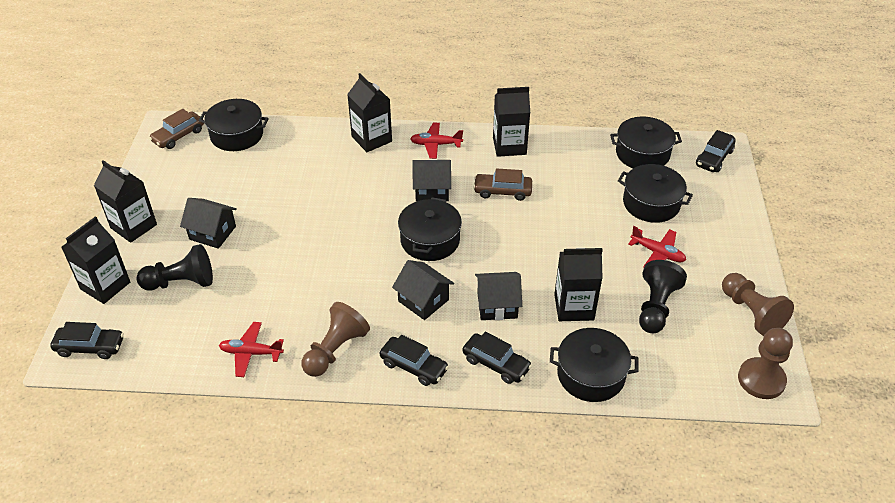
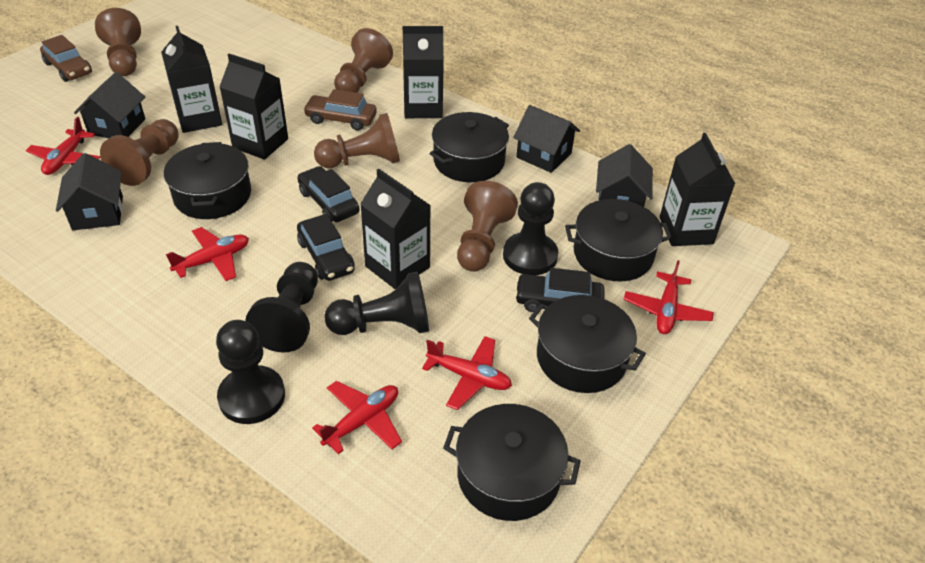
black car: [50,322,124,359] [380,335,449,386] [463,332,532,384] [696,130,736,172] = 4 -> [297,214,355,281] [298,166,360,222] [515,268,604,312] = 3
black pawn: [137,244,213,291] [639,260,687,333] = 2 -> [216,320,285,424] [245,262,318,353] [324,272,429,335] [503,182,558,275] = 4
brown pawn: [301,302,370,377] [722,273,794,336] [738,328,793,399] = 3 -> [95,8,141,76] [100,119,179,186] [314,113,400,168] [334,28,393,93] [457,181,518,272] = 5
red plane: [219,322,284,377] [410,123,463,159] [628,226,686,267] = 3 -> [26,117,100,175] [166,227,249,281] [312,381,402,454] [422,336,512,410] [624,260,714,334] = 5

